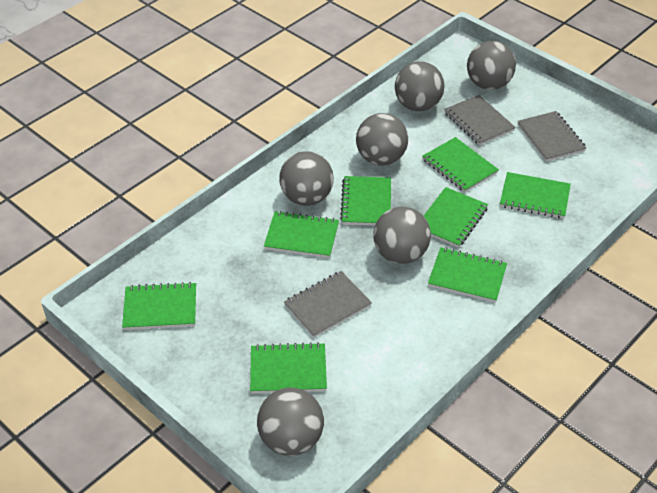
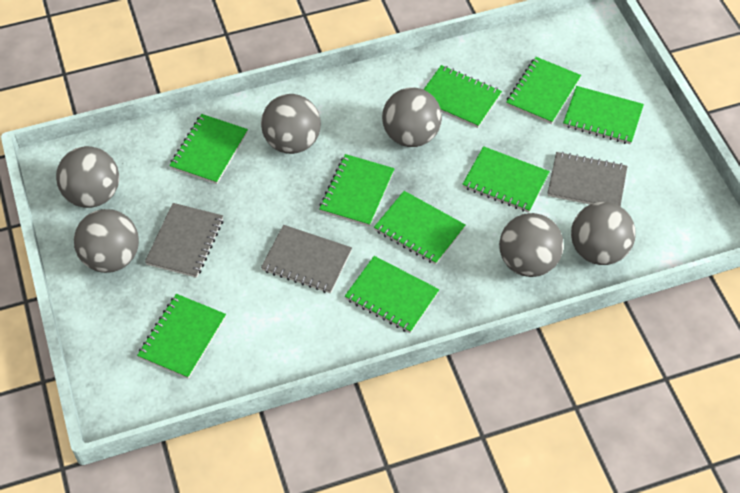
green notebook: [122,282,196,330] [250,342,327,393] [264,211,339,258] [340,176,391,226] [422,137,499,192] [424,187,488,248] [428,247,507,303] [500,172,571,219] = 8 -> [137,294,226,379] [169,114,248,184] [319,154,395,227] [345,256,439,333] [374,191,465,265] [423,65,502,128] [462,146,550,213] [506,57,581,124] [563,86,644,144] = 9

